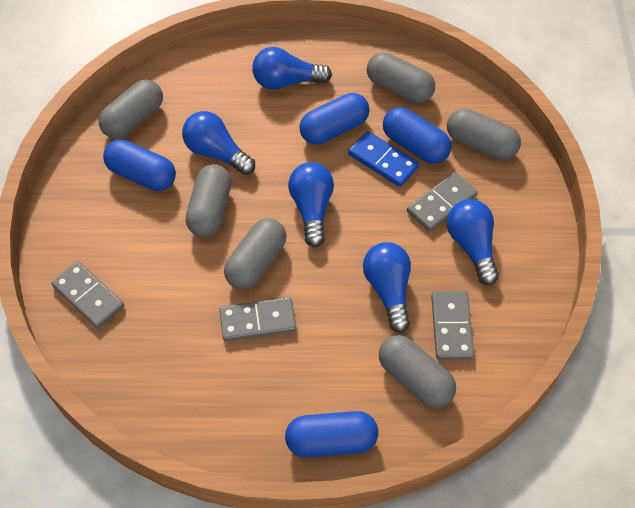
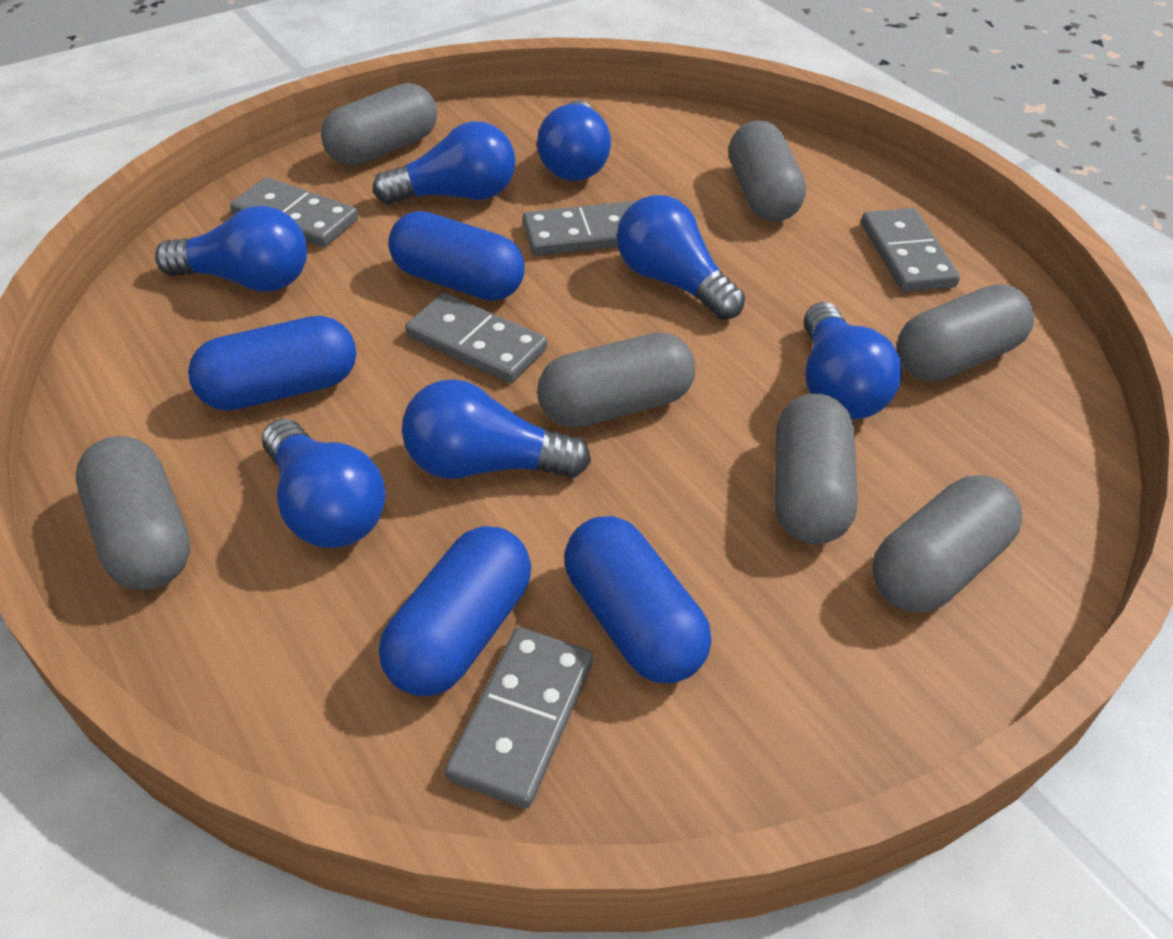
blue domino: [348,131,419,187] = 1 -> none = 0
blue light bulb: [182,111,255,175] [252,47,332,90] [288,162,334,247] [363,242,411,333] [447,199,499,285] = 5 -> [155,206,307,292] [262,418,386,548] [373,121,516,205] [402,379,591,479] [537,100,611,181] [617,195,745,320] [804,302,902,420] = 7
grey capsule: [99,79,163,139] [186,164,231,237] [224,218,287,289] [367,52,435,103] [379,335,456,408] [447,109,521,160] = 6 -> [76,436,191,590] [321,83,437,166] [537,332,695,428] [729,120,806,222] [775,394,858,544] [872,475,1022,613] [897,284,1034,381] = 7
grey domino: [51,261,124,329] [219,297,296,341] [407,172,478,232] [431,291,474,360] = 4 -> [230,177,358,247] [405,293,547,383] [445,627,593,809] [523,201,635,256] [861,208,960,292] = 5

